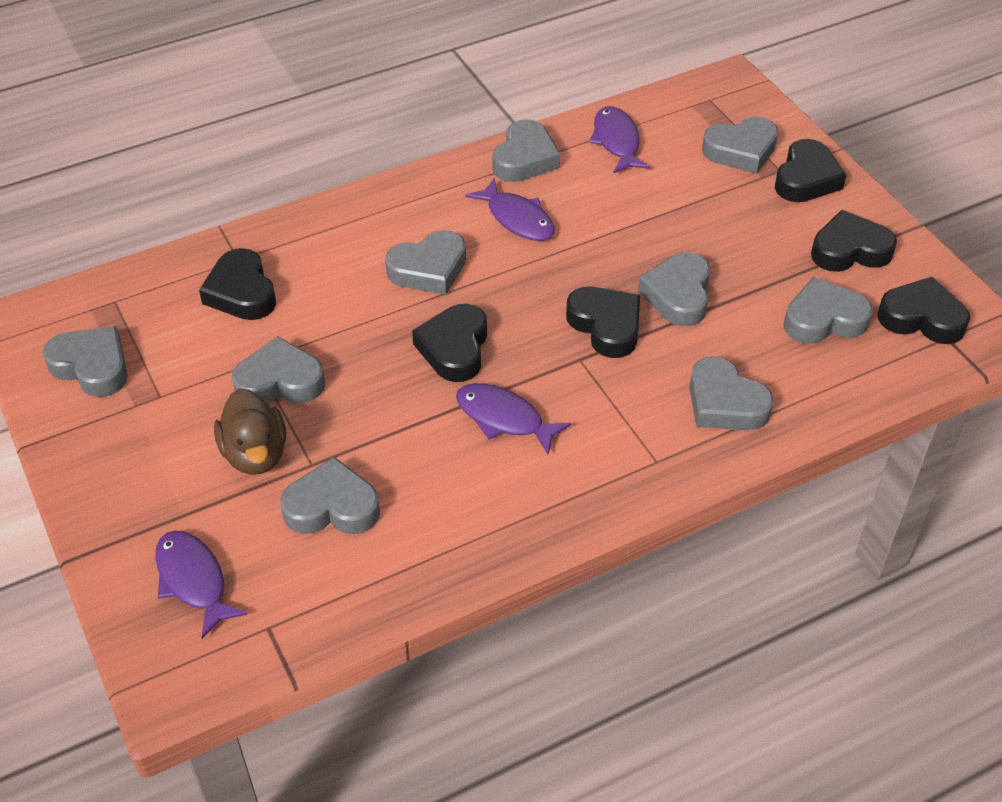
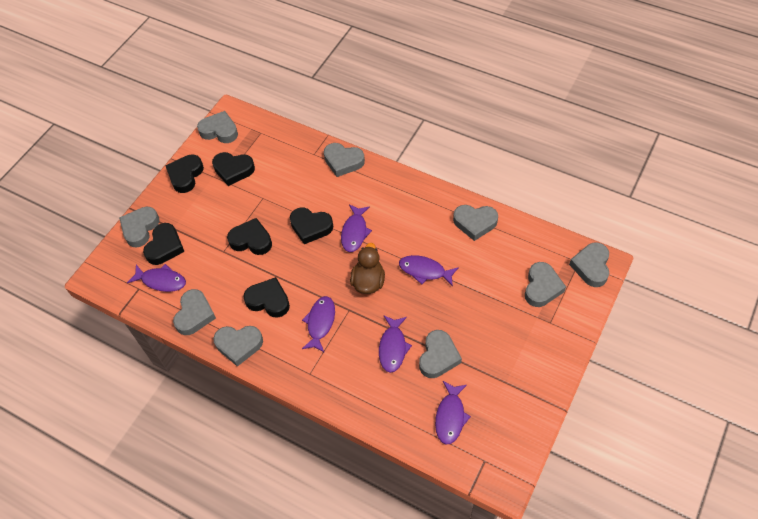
purple fish: [155,531,248,639] [456,383,571,455] [465,178,555,241] [589,106,650,174] = 4 -> [127,264,186,292] [302,296,335,353] [341,204,372,252] [379,316,412,373] [399,255,459,287] [435,381,471,445] = 6

